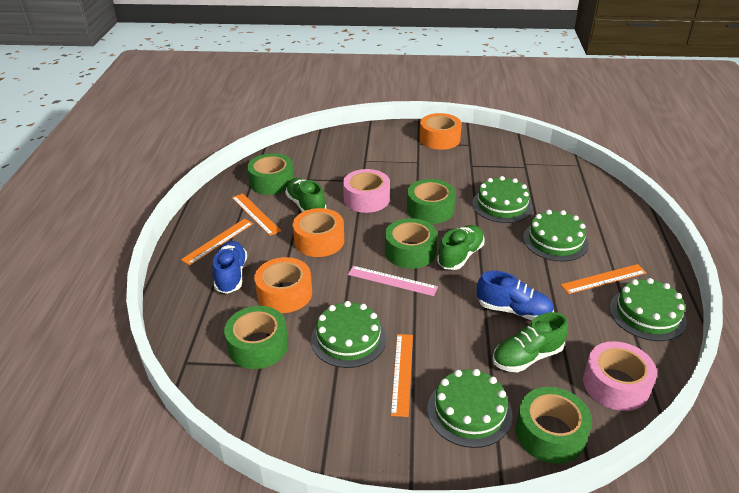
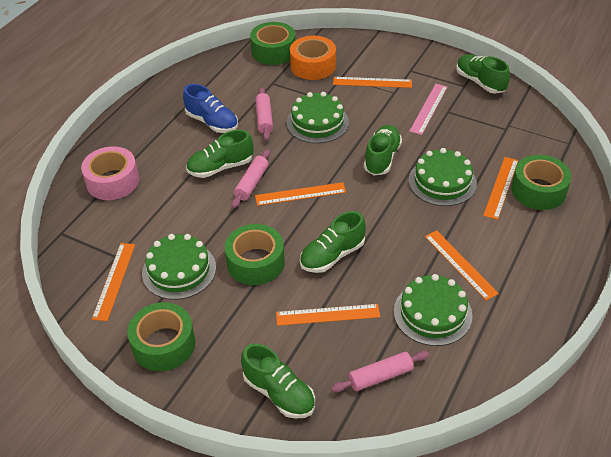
blue shoe: [212,241,247,294] [477,271,554,321] = 2 -> [183,84,238,133] = 1
green cake: [311,301,386,368] [427,369,512,448] [472,176,533,223] [523,210,589,261] [610,278,687,341] = 5 -> [142,234,216,300] [287,92,349,143] [394,274,473,346] [409,148,477,206] = 4
green shoe: [285,178,326,212] [437,225,485,270] [493,312,568,372] = 3 -> [186,130,253,178] [241,343,315,419] [300,211,366,273] [364,125,402,175] [456,54,510,94] = 5
green tape: [224,306,288,369] [247,153,294,195] [385,218,437,269] [407,179,456,224] [516,387,592,464] = 5 -> [127,302,195,371] [225,224,285,285] [250,22,296,65] [511,155,572,210] = 4
orange ruler: [181,219,253,265] [232,193,281,236] [391,334,413,417] [561,264,647,294] = 4 -> [92,243,135,321] [255,182,346,206] [276,304,380,326] [333,77,412,88] [425,230,499,301] [483,157,518,220] = 6
orange tape: [254,257,312,313] [293,208,344,257] [420,113,462,150] = 3 -> [290,36,336,80] = 1
pink rolling pin: none = 0 -> [232,149,270,208] [255,88,273,141] [331,351,429,392] = 3
pink tape: [343,169,390,213] [583,341,657,411] = 2 -> [81,146,139,200] = 1

